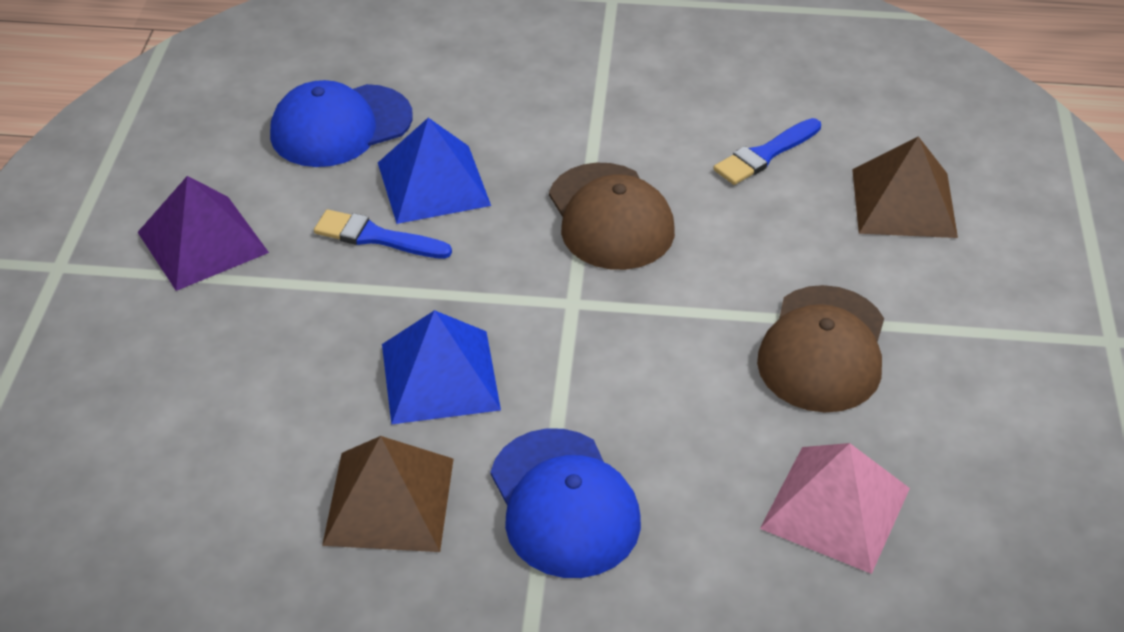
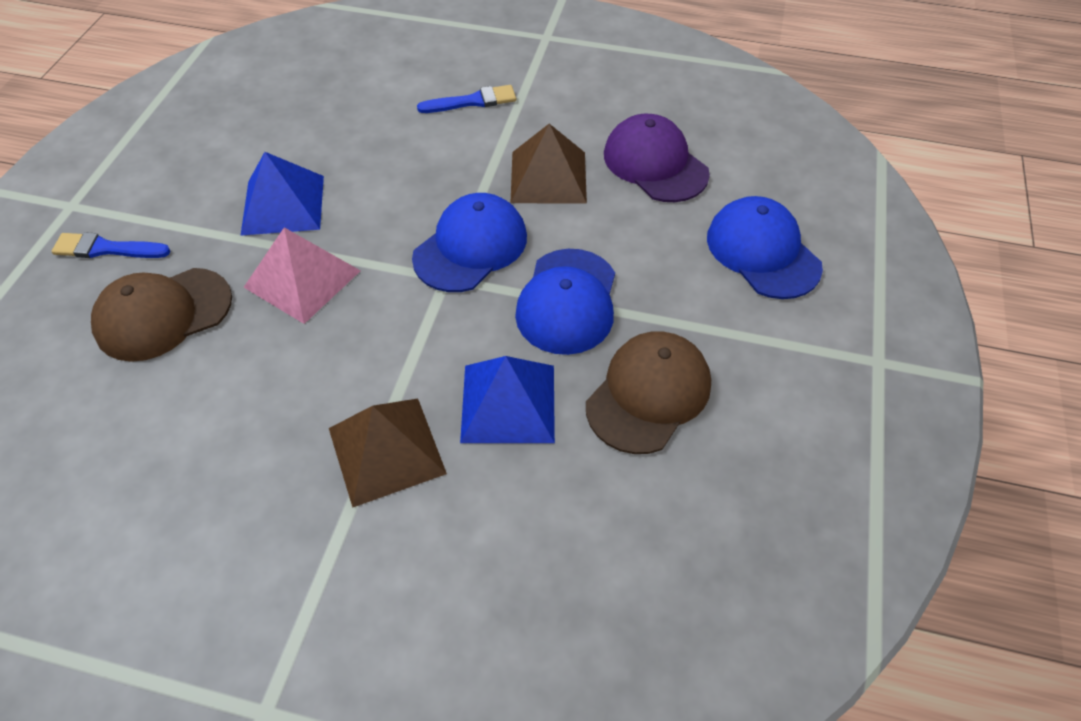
blue cap: [270,80,413,167] [491,428,641,578] = 2 -> [412,193,527,292] [515,249,615,355] [707,196,823,299] = 3
purple cap: none = 0 -> [604,114,710,202] = 1
purple pyramid: [138,176,269,291] = 1 -> none = 0

